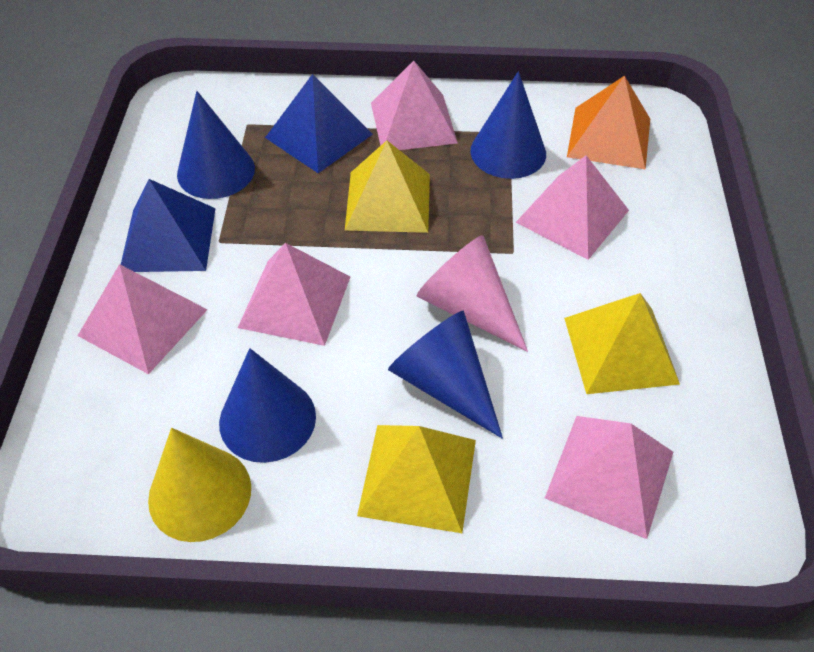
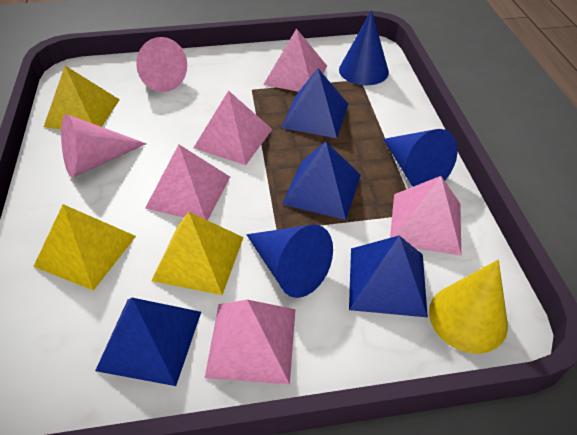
blue cone: [177,91,255,199] [219,348,316,463] [388,311,503,438] [470,71,546,179] = 4 -> [246,225,333,298] [339,10,389,85] [383,129,457,187] = 3
blue pyramid: [121,179,216,272] [265,74,373,173] = 2 -> [95,298,201,386] [281,68,348,138] [282,141,361,220] [349,236,428,317] = 4
orange pyramid: [567,76,650,170] = 1 -> none = 0
pink cone: [416,235,528,352] = 1 -> [61,114,147,177] [136,37,187,92] = 2

